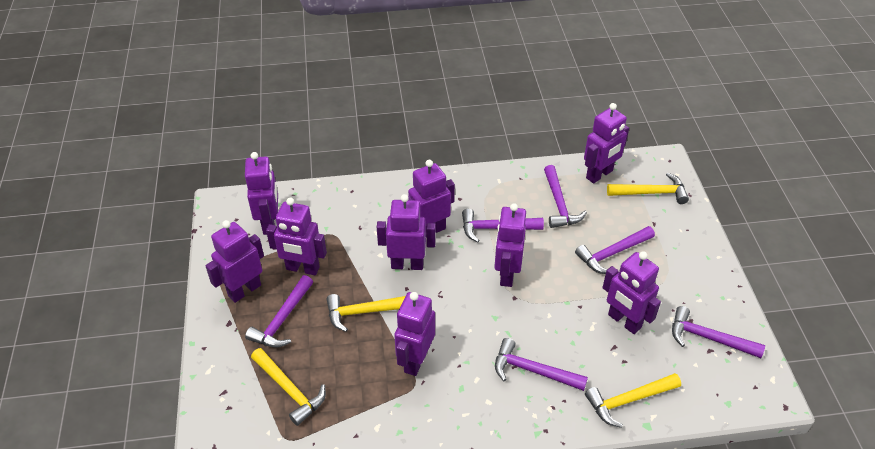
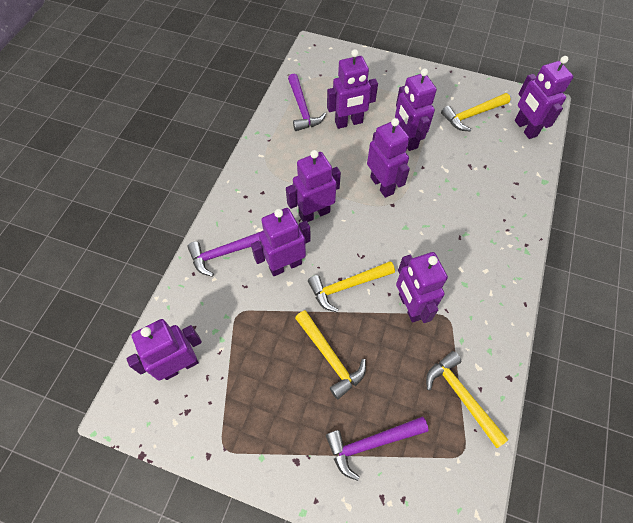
purple hammer: [245,275,313,348] [462,209,544,243] [495,338,588,391] [544,165,587,228] [575,226,655,274] [672,306,765,358] = 6 -> [187,231,262,277] [288,74,326,131] [326,417,429,481] = 3
purple robot: [205,220,264,303] [245,152,278,235] [266,198,327,275] [377,194,436,270] [394,292,435,376] [408,160,455,233] [494,203,526,287] [584,103,629,183] [602,251,661,334] = 9 -> [126,319,202,381] [251,208,311,276] [286,150,341,222] [327,49,378,129] [367,118,410,198] [395,68,437,151] [396,252,448,323] [515,56,573,139] = 8

